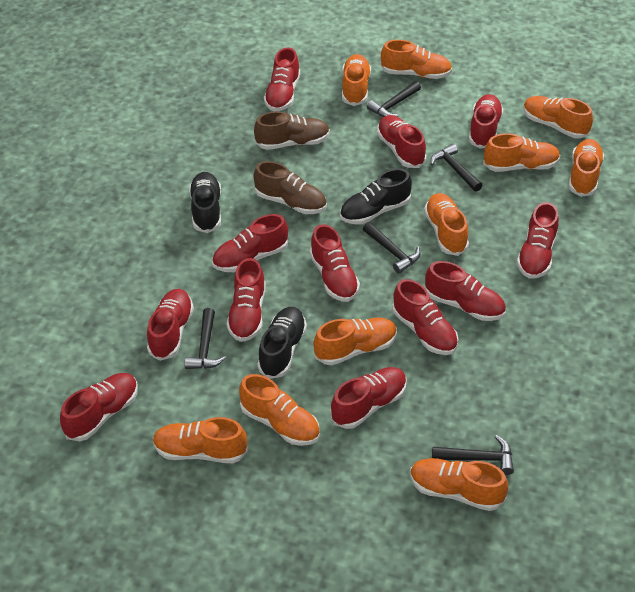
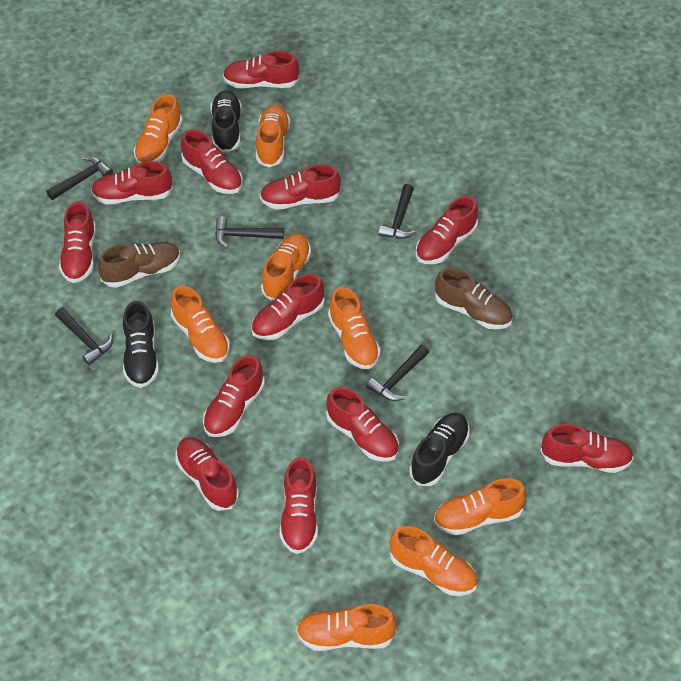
orange shoe: [153,417,248,463] [239,374,320,446] [313,318,397,365] [342,54,371,106] [380,40,452,79] [410,458,508,511] [424,193,469,256] [483,133,560,172] [523,96,593,139] [569,139,604,197] = 10 -> [134,94,183,163] [171,286,230,363] [256,105,290,168] [261,233,311,301] [296,604,397,651] [328,287,380,369] [390,526,477,596] [434,478,527,535] = 8

